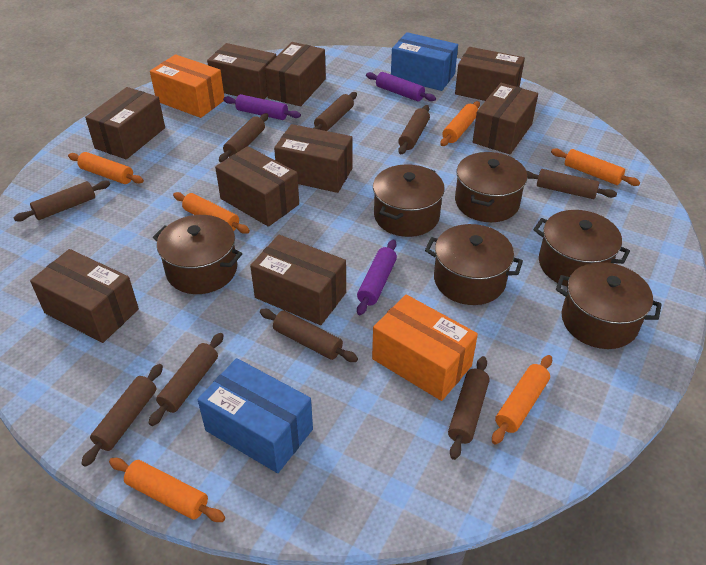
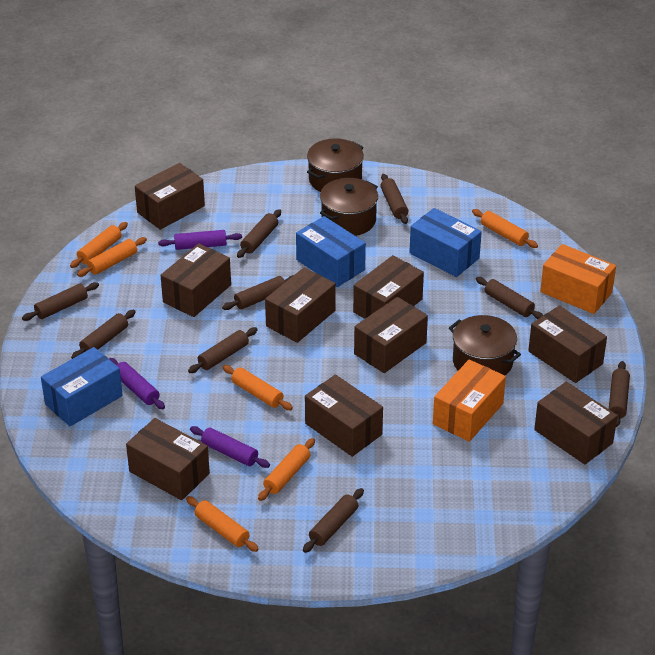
blue box: [197,358,313,473] [391,32,458,91] = 2 -> [41,347,123,426] [296,216,366,287] [409,208,482,277] = 3
brown pot: [153,215,242,294] [373,164,445,237] [425,224,523,305] [455,152,527,222] [533,210,630,286] [556,262,662,349] = 6 -> [307,139,364,192] [320,178,378,236] [449,315,521,375] = 3

